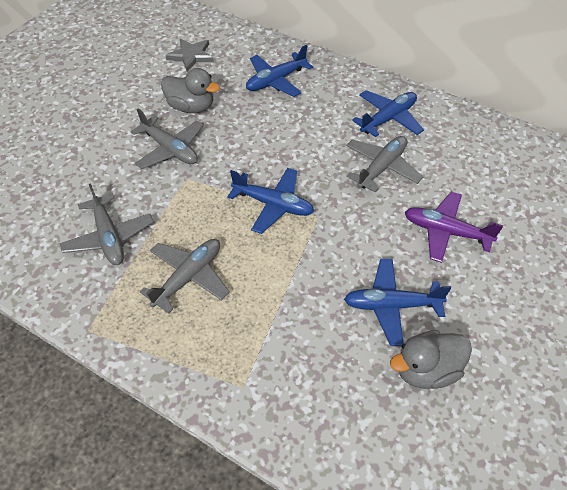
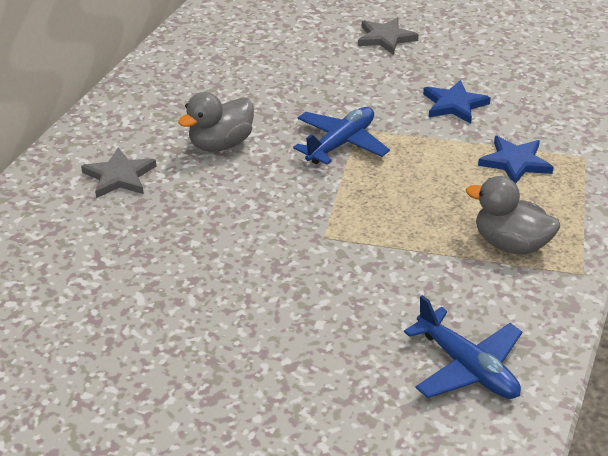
blue plane: [227,168,314,234] [246,45,313,97] [344,259,451,346] [352,90,424,137] = 4 -> [293,107,390,165] [404,295,522,399] = 2
blue star: none = 0 -> [423,80,491,124] [478,136,554,184] = 2
grey plane: [59,183,154,265] [130,108,204,169] [140,239,230,313] [346,136,423,193] = 4 -> none = 0
grey star: [165,39,214,72] = 1 -> [81,148,156,198] [358,18,419,55] = 2
purple plane: [405,192,503,263] = 1 -> none = 0

